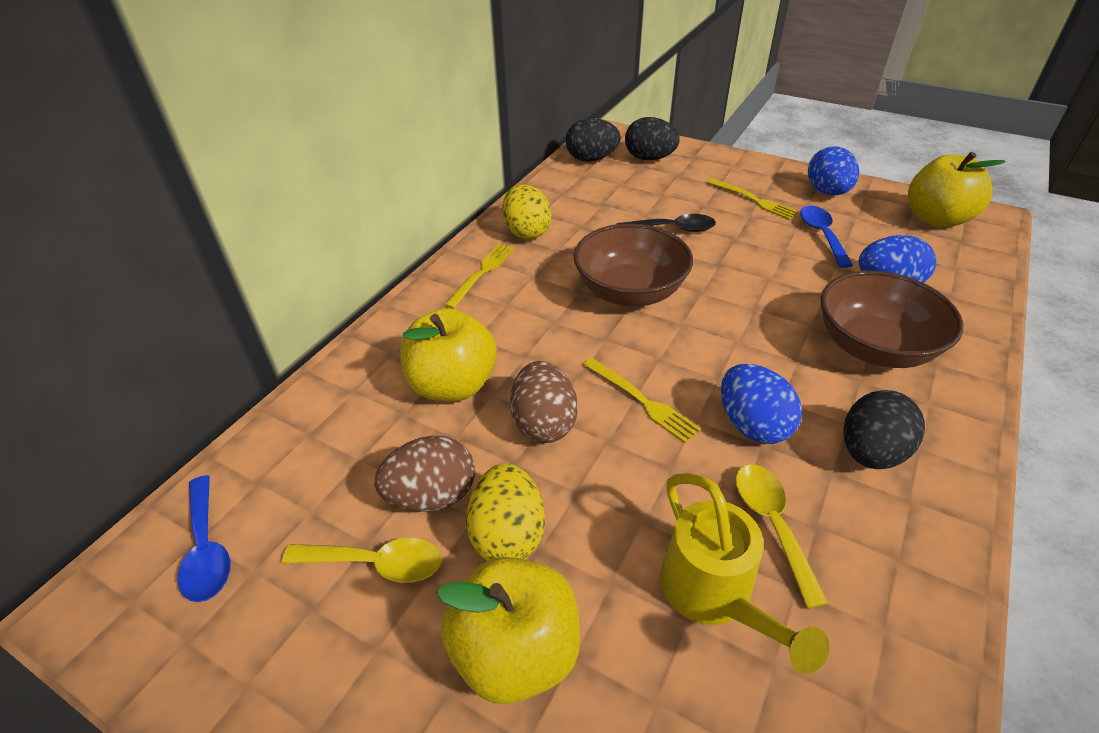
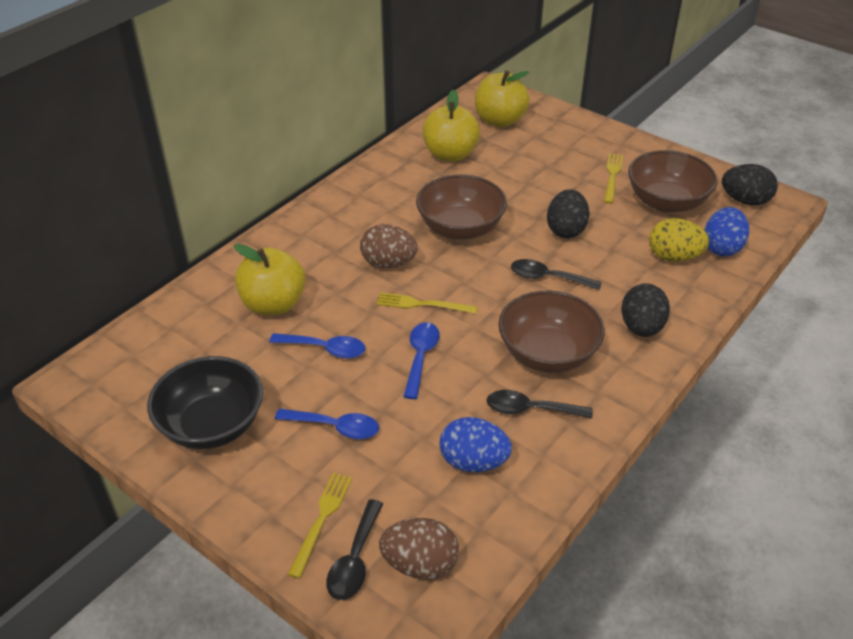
black bowl: none = 0 -> [147,356,263,449] = 1
black spoon: [616,214,716,232] = 1 -> [326,499,383,600] [487,390,593,419] [511,259,602,290] = 3
blue egg: [721,364,802,444] [808,146,859,195] [859,235,936,283] = 3 -> [440,417,512,472] [704,207,749,257] = 2
blue spoon: [177,475,230,602] [800,206,853,268] = 2 -> [269,333,366,359] [275,409,379,439] [403,322,440,399] = 3
brown bowl: [574,223,693,307] [821,271,963,368] = 2 -> [416,174,507,240] [498,291,605,373] [628,150,718,213] = 3
yellow egg: [466,463,545,561] [502,184,552,239] = 2 -> [649,218,709,262] = 1
yellow spoon: [282,538,442,583] [735,464,828,609] = 2 -> none = 0
yellow watering can: [660,473,830,674] = 1 -> none = 0

